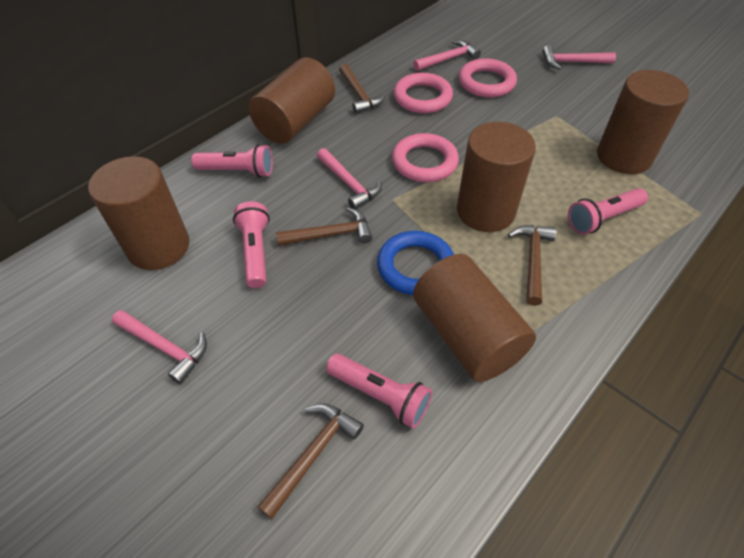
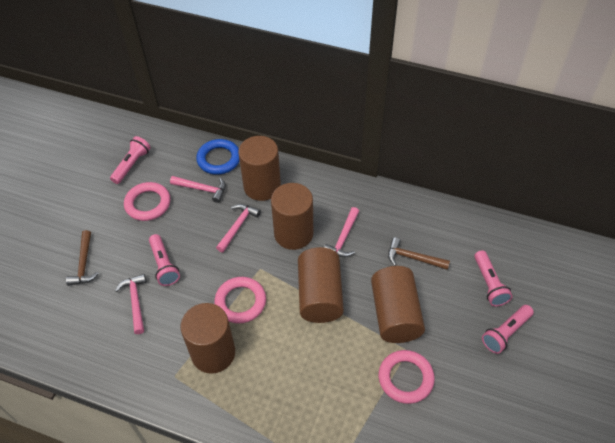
brown hammer: [257,404,364,519] [276,207,373,246] [339,64,386,114] [508,225,557,306] = 4 -> [66,230,99,286] [388,237,450,270] = 2

